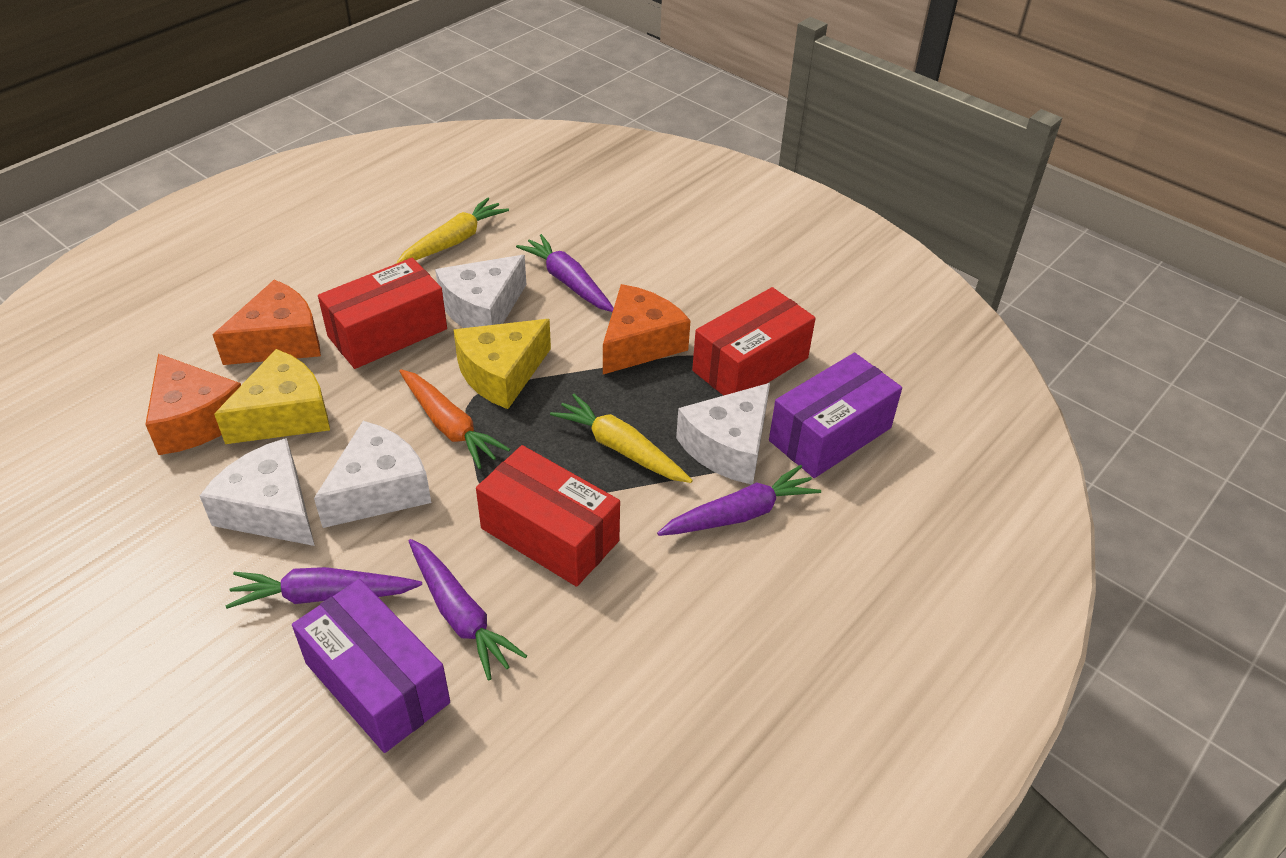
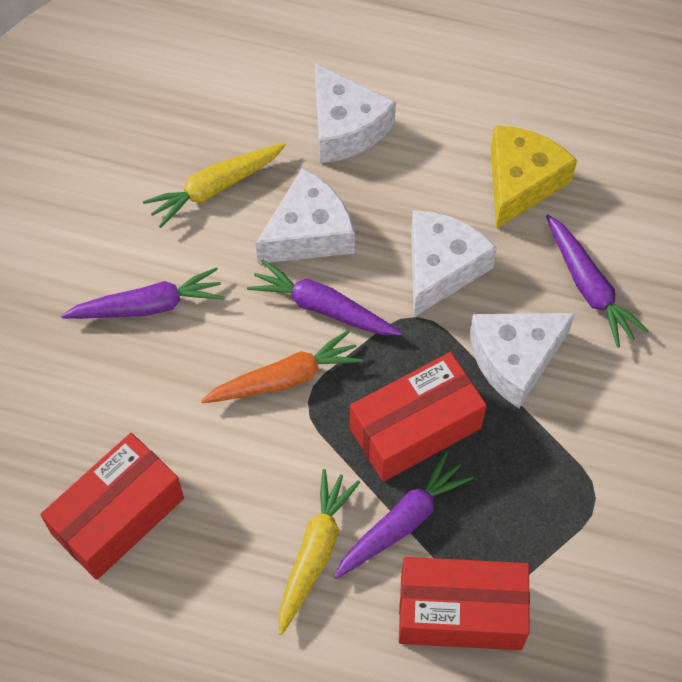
orange cheese: [145,354,241,455] [212,280,321,365] [603,284,691,374] = 3 -> none = 0
purple box: [292,579,450,753] [769,353,902,478] = 2 -> none = 0
yellow cheese: [214,349,330,444] [454,319,551,409] = 2 -> [491,125,577,229] = 1

